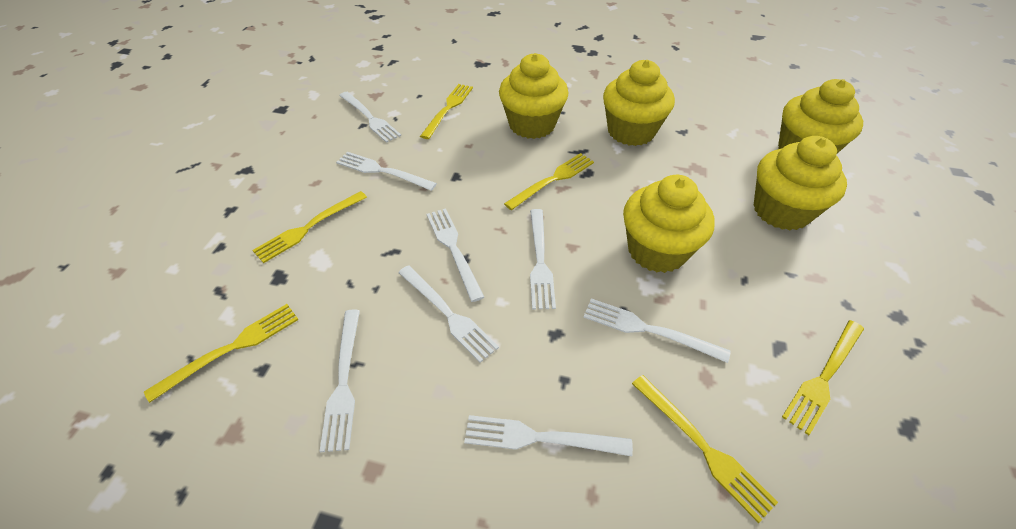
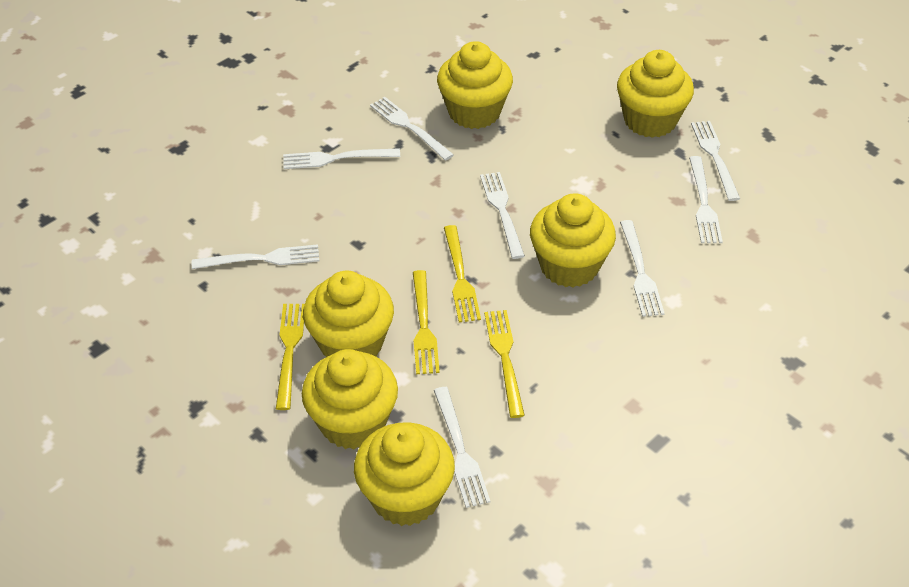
yellow cupcake: [499,53,568,139] [603,60,675,146] [623,175,715,273] [753,136,847,230] [778,79,863,153] = 5 -> [302,349,398,449] [303,270,394,357] [354,422,455,526] [437,41,513,129] [530,193,616,288] [617,50,694,138] = 6
yellow fork: [144,304,299,403] [252,191,367,263] [420,84,473,139] [504,153,594,210] [632,375,778,523] [782,320,864,435] = 6 -> [276,304,305,410] [413,270,440,374] [444,225,481,323] [484,310,525,418] = 4

